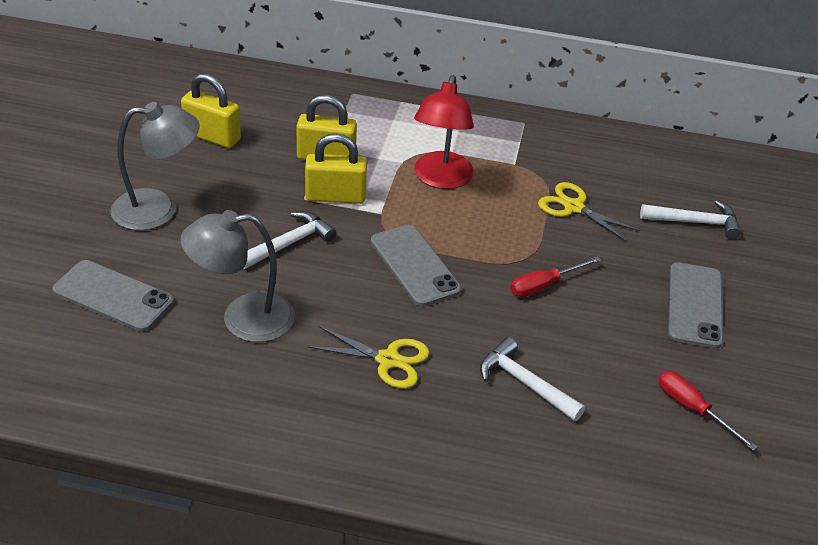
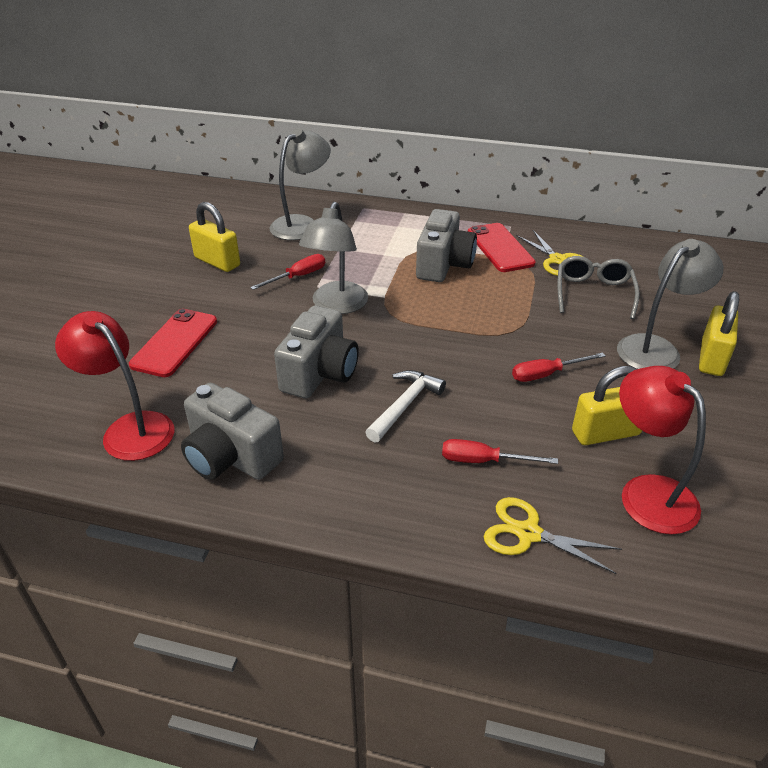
grey camera: none = 0 -> [181,383,284,480] [274,305,359,398] [416,209,477,282] = 3
grey glasses: none = 0 -> [557,256,640,319] = 1
grey lamp: [110,102,200,230] [180,210,295,342] = 2 -> [269,128,331,240] [299,202,368,314] [617,239,724,369] = 3
grey phone: [52,260,174,332] [371,224,461,307] [668,262,723,349] = 3 -> none = 0
red lamp: [414,75,474,189] = 1 -> [55,311,174,461] [619,366,706,535] = 2
red phone: none = 0 -> [129,309,217,377] [468,223,536,272] = 2
red screwdriver: [510,256,601,297] [658,371,758,451] = 2 -> [250,254,325,290] [442,439,558,464] [512,353,606,382] = 3
white hammer: [243,211,337,269] [480,337,585,421] [640,200,741,239] = 3 -> [365,370,446,442] = 1

